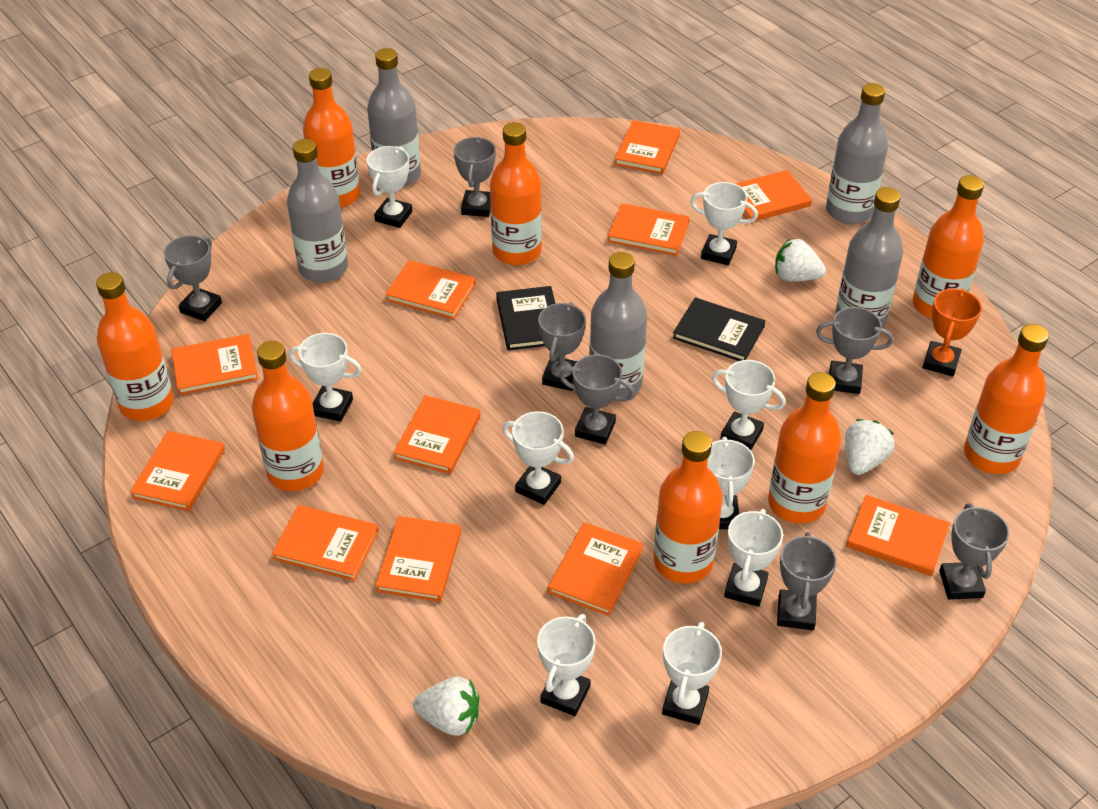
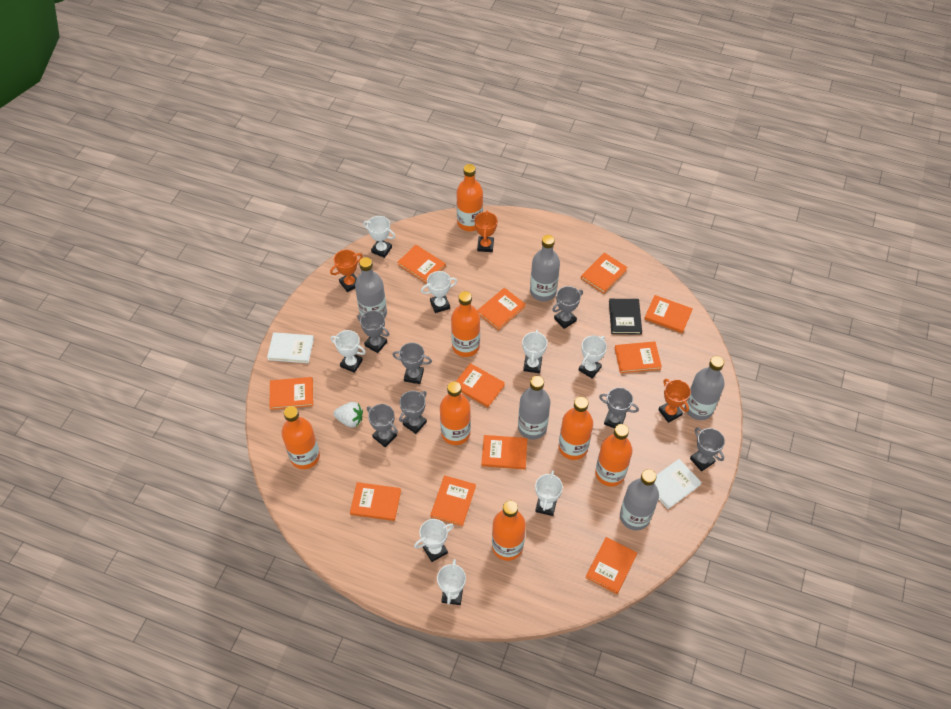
black book: [496,286,556,351] [673,297,765,361] = 2 -> [609,299,642,334] = 1
orange bottle: [96,272,174,421] [252,341,324,491] [303,68,360,208] [490,122,542,265] [654,431,723,584] [768,372,841,524] [913,175,984,319] [964,324,1049,474] = 8 -> [282,406,320,469] [440,381,471,445] [451,291,480,357] [456,164,483,231] [492,501,526,561] [558,397,593,460] [595,424,633,487] = 7
orange trophy: [922,288,982,377] = 1 -> [330,250,363,292] [475,210,497,252] [658,379,691,423] = 3
white book: none = 0 -> [267,332,314,363] [655,459,702,509] = 2
white strawberry: [413,677,479,736] [775,239,826,281] [845,419,895,475] = 3 -> [333,402,363,427] = 1
white trophy: [289,333,362,422] [367,146,412,228] [502,411,574,505] [537,614,596,716] [662,622,722,725] [690,182,758,265] [707,437,755,529] [712,360,786,450] [724,509,783,607] = 9 -> [330,330,366,373] [363,216,396,258] [414,519,454,562] [421,271,457,313] [437,559,466,605] [522,330,547,373] [535,470,563,516] [579,335,607,379] = 8

